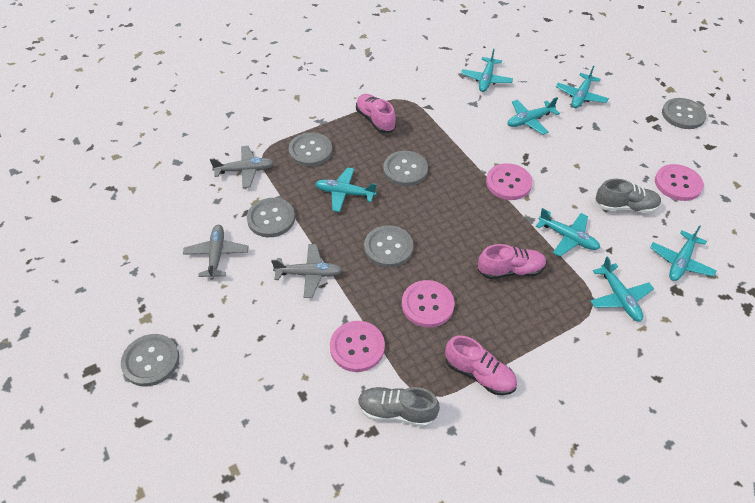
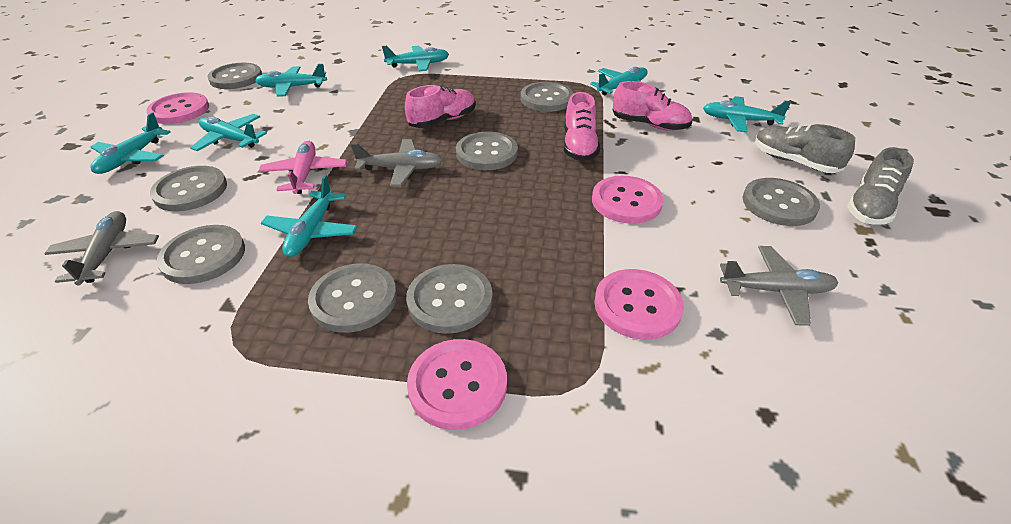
grey button: [121,334,179,387] [247,198,295,237] [288,132,332,167] [364,225,413,268] [383,151,428,186] [662,98,707,129] = 6 -> [150,166,227,211] [157,225,245,284] [208,63,262,89] [308,263,397,333] [406,264,493,334] [456,131,518,170] [521,82,574,112] [742,178,820,226] = 8
pink plane: none = 0 -> [258,141,347,194] = 1

